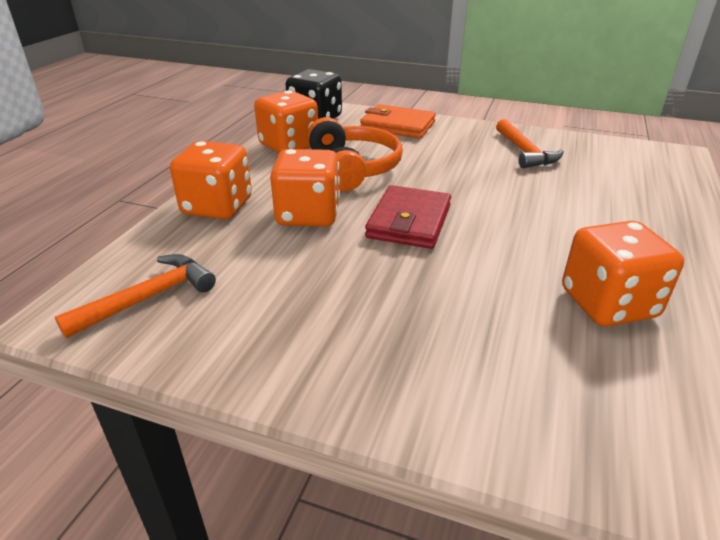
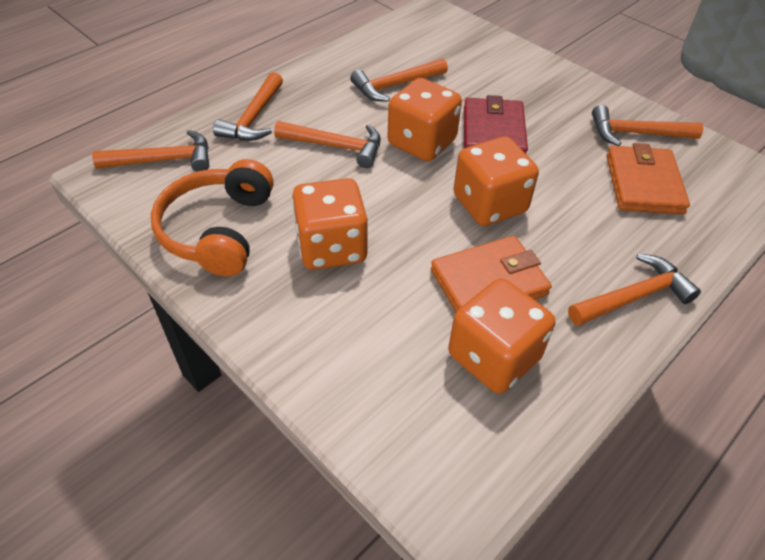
black dice: [286,69,342,119] = 1 -> none = 0
orange hammer: [55,254,216,338] [496,119,564,168] = 2 -> [92,130,209,172] [213,72,283,141] [274,121,381,168] [350,58,448,102] [568,254,701,326] [592,105,703,146] = 6
orange wallet: [360,104,436,139] = 1 -> [431,235,552,312] [606,143,690,215] = 2

